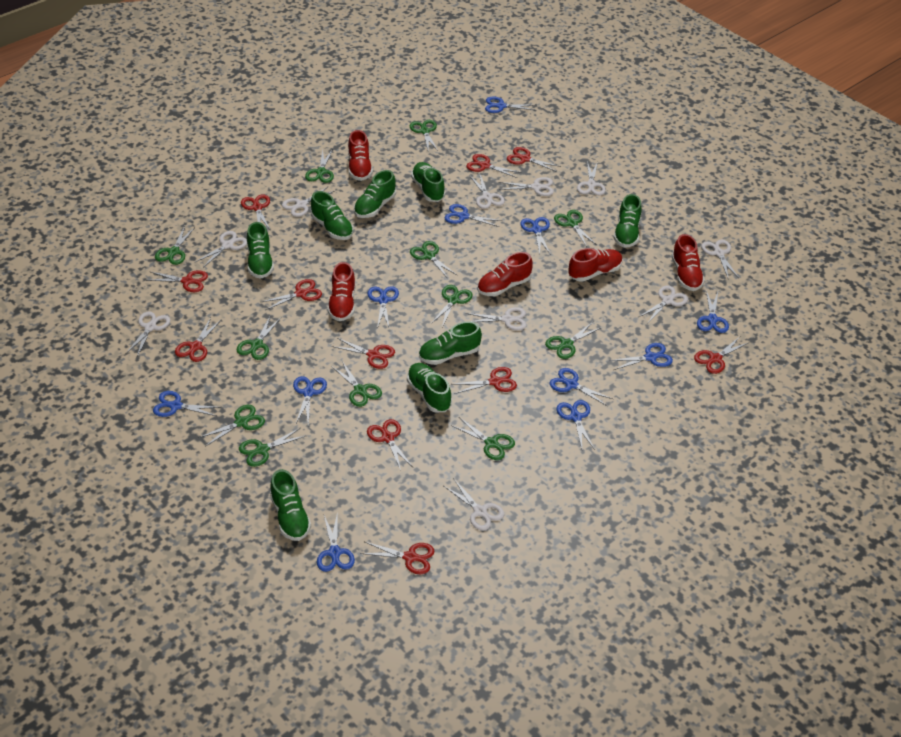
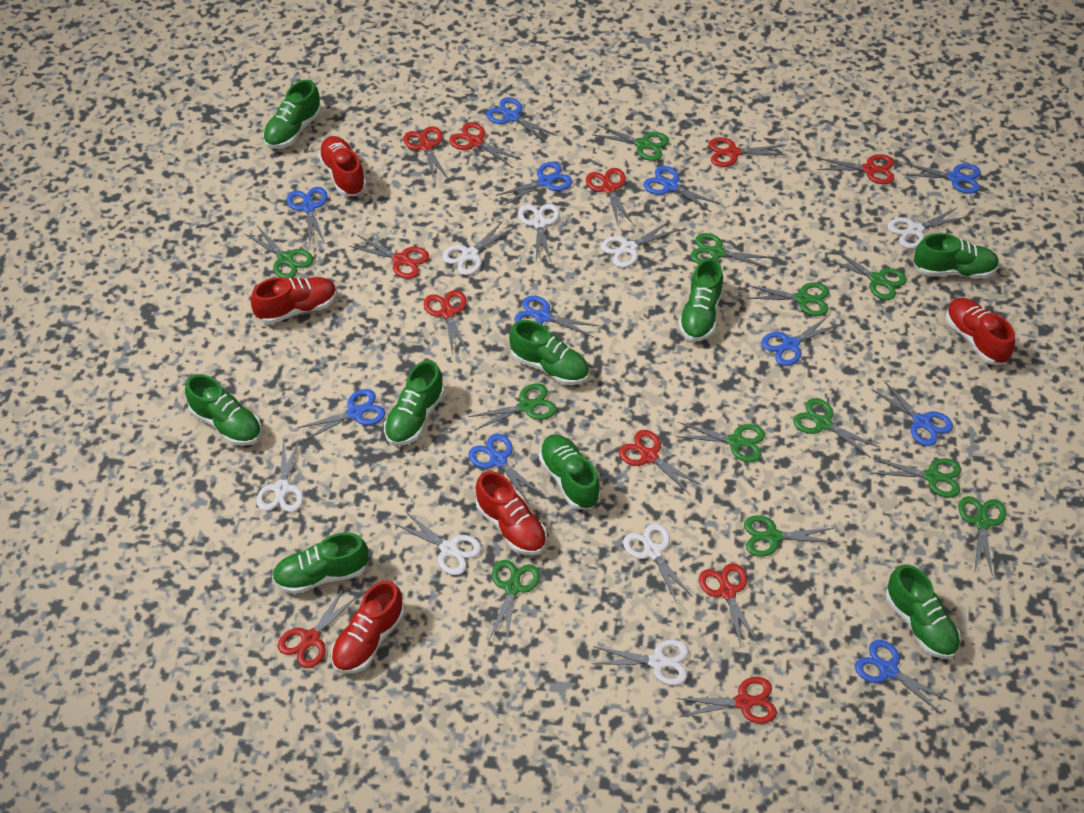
green shoe: [247,222,274,279] [270,469,311,541] [311,191,354,240] [354,170,396,218] [407,363,452,413] [411,162,445,202] [419,322,482,365] [614,194,642,248] = 8 -> [185,374,262,446] [263,80,321,149] [272,532,368,594] [384,360,444,446] [509,320,589,385] [539,434,601,509] [679,258,723,341] [886,564,961,659] [914,233,999,279] = 9
white scissors: [126,311,170,357] [194,231,247,268] [282,186,335,217] [444,478,504,531] [466,307,527,330] [469,173,505,209] [499,177,554,196] [577,161,606,196] [639,285,688,324] [701,240,739,278] = 10 -> [256,438,303,512] [394,511,481,575] [442,221,514,275] [518,204,560,262] [593,640,689,685] [601,221,678,268] [623,523,693,603] [888,208,966,249] = 8

